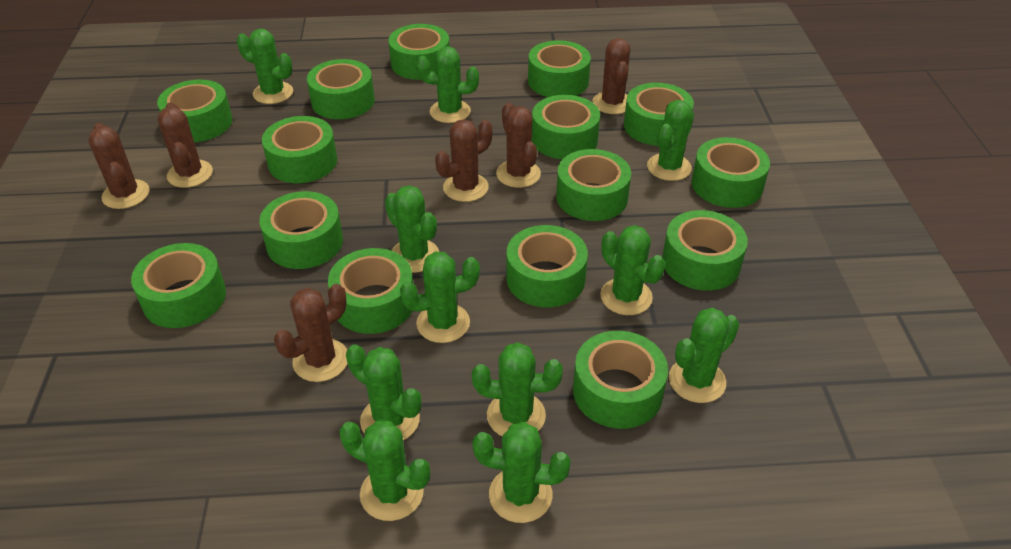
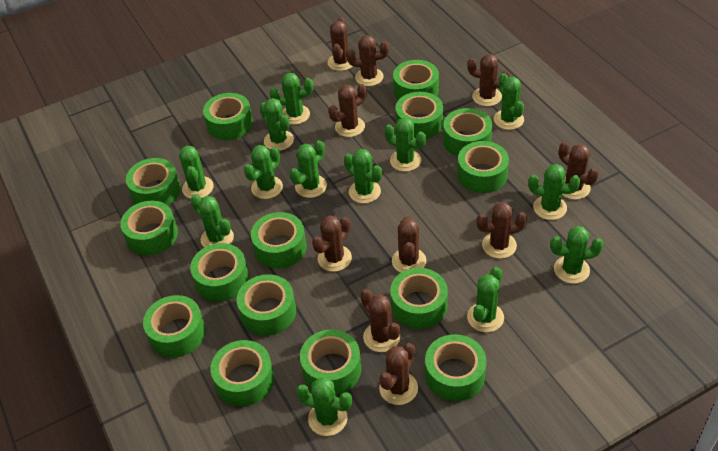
brown cactus: [88,123,150,209] [157,103,213,188] [274,284,347,382] [435,119,492,202] [496,103,541,188] [593,38,630,114] = 6 -> [312,215,352,272] [328,17,353,71] [329,84,367,137] [347,35,389,86] [360,289,400,352] [379,343,418,405] [392,216,426,273] [467,54,510,106] [476,202,527,259] [559,142,599,200] = 10
green cactus: [237,29,293,104] [339,421,430,521] [346,344,421,440] [385,185,439,273] [400,251,480,343] [416,46,479,123] [472,342,563,437] [472,422,571,523] [600,225,665,315] [647,100,694,181] [669,308,739,403] = 11 -> [179,146,214,199] [190,194,234,248] [244,145,283,199] [260,98,294,151] [270,73,313,125] [290,140,327,198] [296,377,352,436] [344,149,382,203] [385,118,426,172] [467,267,504,332] [494,73,524,130] [528,164,580,220] [550,226,603,284] = 13

